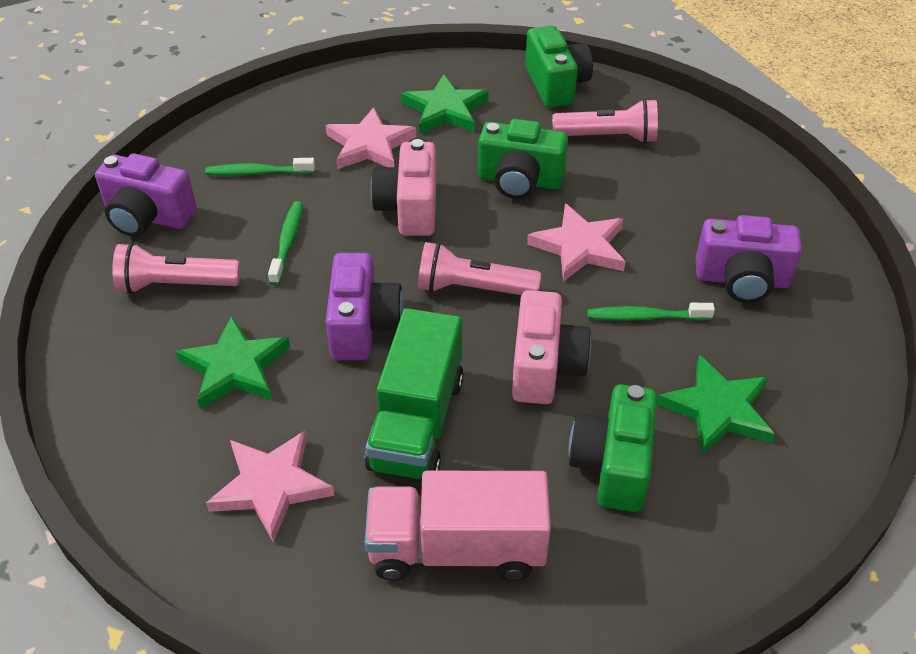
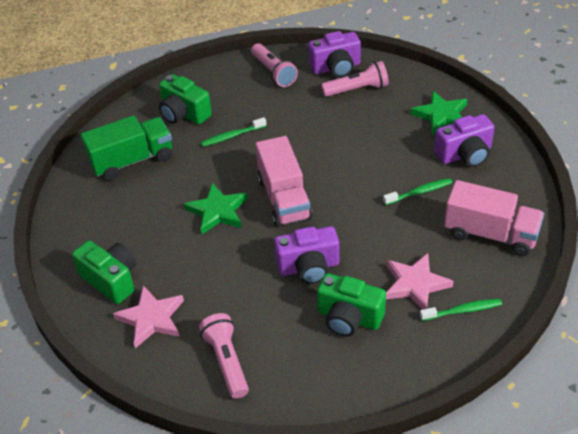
green star: [176,315,290,409] [401,74,488,134] [657,355,775,455] = 3 -> [184,183,248,235] [410,91,467,135] = 2
pink camera: [371,139,436,236] [512,290,591,404] = 2 -> none = 0
pink star: [206,431,334,543] [326,107,416,169] [527,203,625,282] = 3 -> [113,285,184,349] [386,253,454,309] = 2
pink truck: [365,471,551,581] = 1 -> [255,136,313,227] [444,180,544,256] = 2

